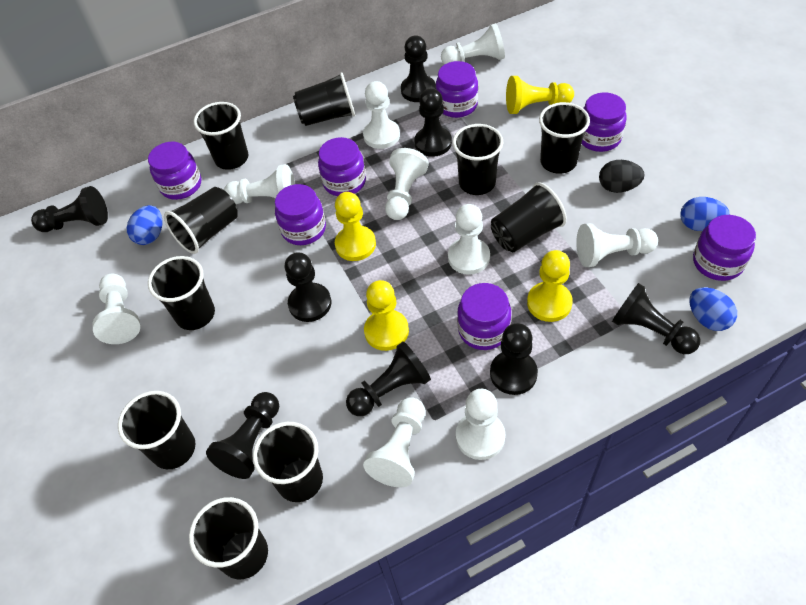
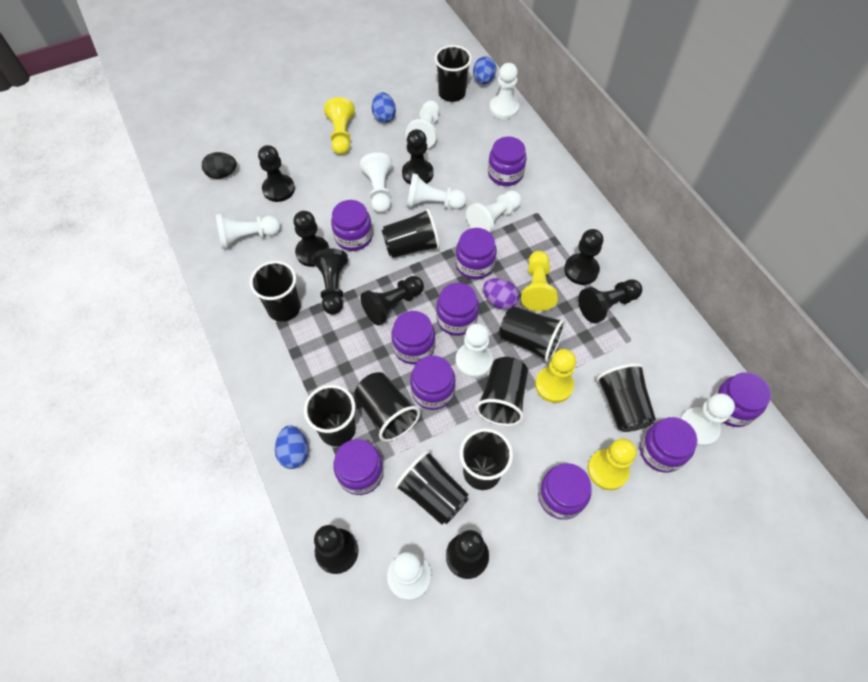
black pawn: [31,186,108,232] [206,392,279,479] [285,252,331,322] [346,342,431,416] [401,35,436,102] [414,88,452,157] [490,323,538,395] [612,283,700,354] = 8 -> [258,145,295,202] [293,211,329,267] [312,248,348,315] [314,525,359,574] [360,276,424,326] [402,129,434,185] [446,530,489,579] [564,229,603,285] [578,279,642,323] = 9
purple egg: none = 0 -> [483,278,519,310] = 1
purple jar: [148,142,201,200] [275,184,326,245] [318,137,366,196] [436,61,478,118] [457,283,511,350] [581,92,627,152] [693,215,756,281] = 7 -> [331,200,373,251] [333,439,384,495] [391,311,435,364] [410,355,456,410] [436,283,479,336] [455,228,497,280] [488,137,527,186] [538,463,592,520] [640,417,697,473] [712,373,771,427] = 10

